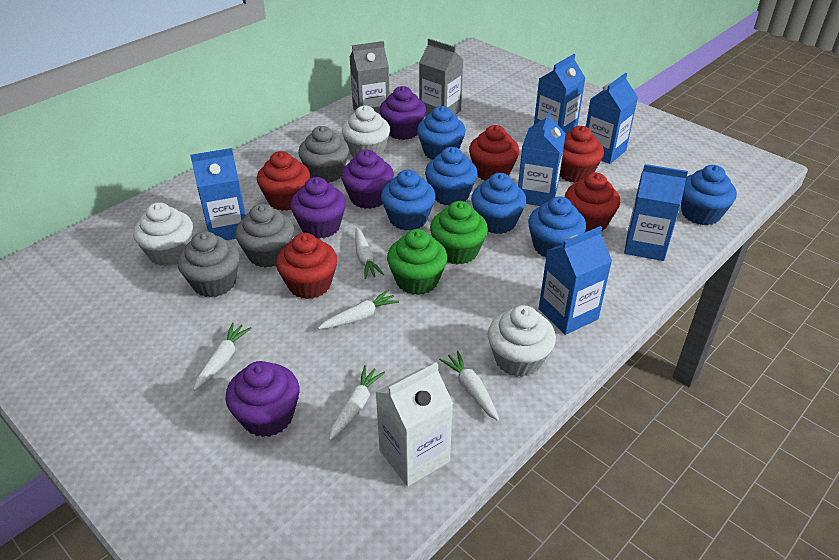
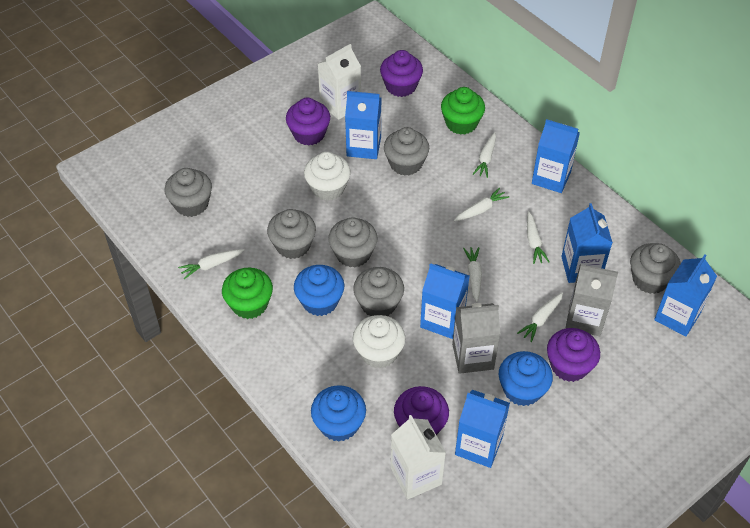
blue cupcake: [381,170,436,231] [417,106,466,160] [425,147,478,206] [471,173,526,234] [528,196,586,258] [681,165,737,225] = 6 -> [294,265,344,316] [311,385,366,442] [499,351,553,406] = 3
grey cupcake: [178,231,240,298] [235,204,294,268] [298,126,349,183] = 3 -> [165,168,212,217] [267,209,316,259] [328,217,377,268] [353,267,404,316] [384,127,429,176] [630,243,681,294] = 6
red cupcake: [257,151,310,211] [276,233,337,299] [469,125,520,180] [559,126,604,183] [565,173,620,233] = 5 -> none = 0
white carrot: [193,323,251,391] [318,290,399,329] [329,365,385,440] [355,228,384,279] [439,351,499,421] = 5 -> [178,249,244,279] [454,187,509,222] [463,247,482,302] [473,132,496,178] [517,292,563,342] [527,211,549,264] = 6
white carton: [376,362,453,487] = 1 -> [318,44,361,120] [391,415,446,500] = 2
white cupcake: [133,202,193,266] [342,106,390,157] [488,305,556,377] = 3 -> [304,152,351,201] [353,315,406,368] = 2

